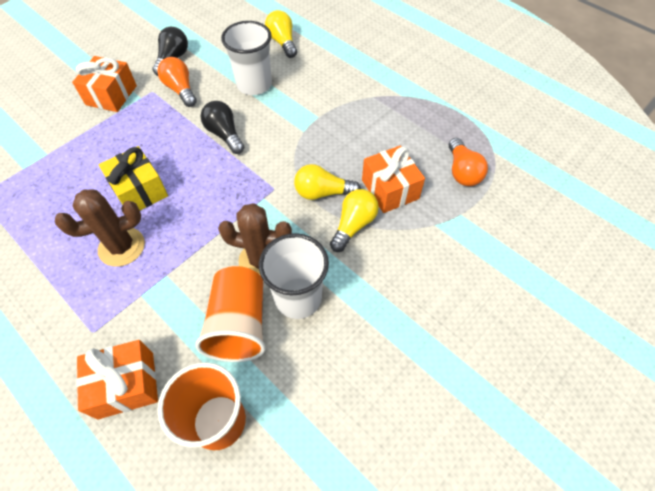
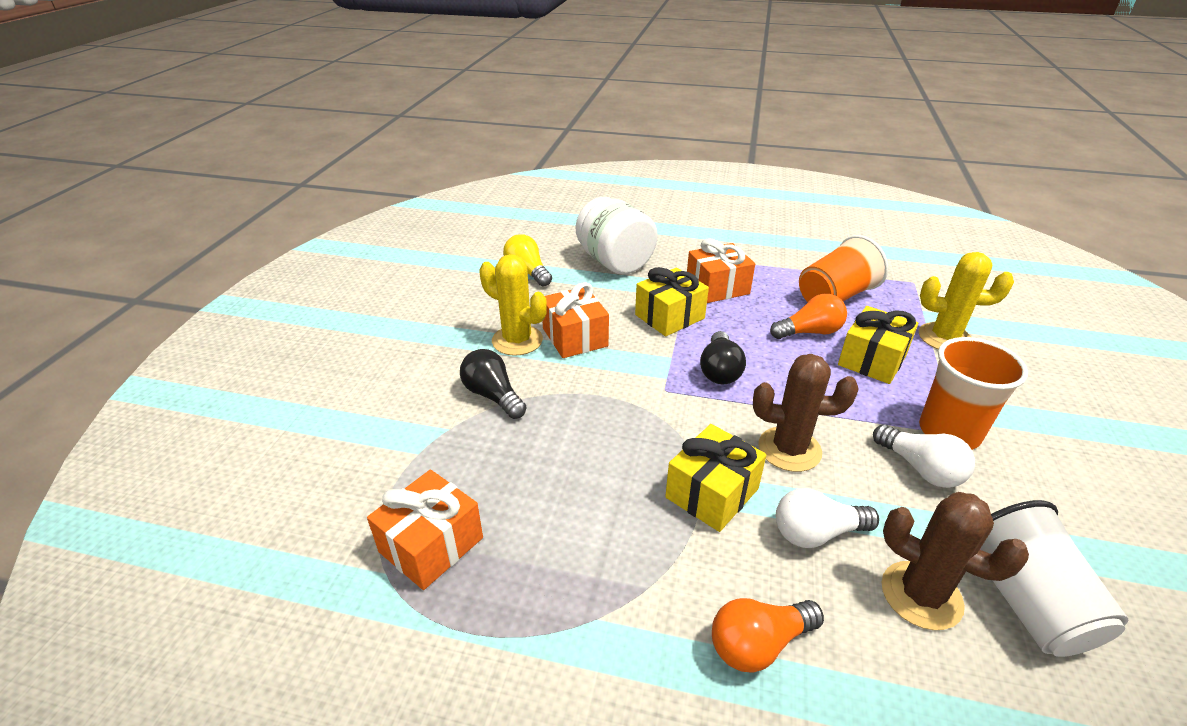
white cup: [221,21,272,95] [259,233,329,319] = 2 -> [980,500,1128,657] = 1
white jar: none = 0 -> [576,197,658,275] = 1
white light bulb: none = 0 -> [776,488,879,548] [873,424,975,488] = 2
yellow cactus: none = 0 -> [479,254,547,356] [919,252,1014,350] = 2
yellow gift: [99,146,168,210] = 1 -> [635,267,709,336] [665,424,766,532] [838,306,918,384] = 3
yellow light bulb: [265,10,297,58] [294,164,361,200] [330,189,379,252] = 3 -> [503,234,552,287] = 1

